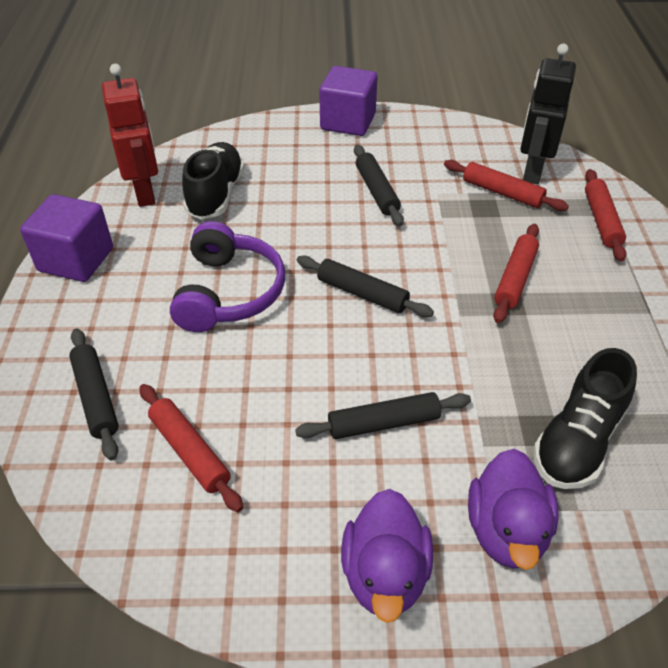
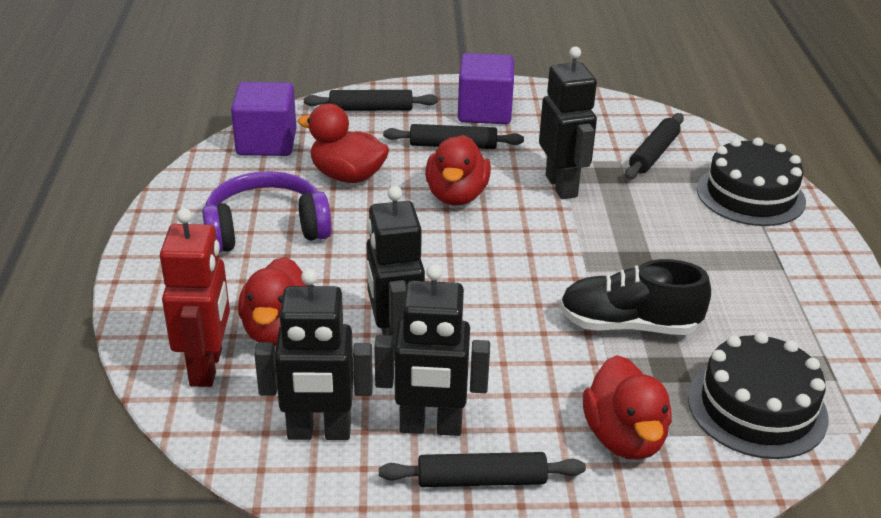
black cake: none = 0 -> [688,332,829,459] [697,138,806,226] = 2
black robot: [520,44,576,184] = 1 -> [254,269,373,440] [366,186,425,351] [374,264,490,436] [539,47,597,199] = 4
black shoe: [182,142,245,220] [533,348,637,489] = 2 -> [560,259,711,335] = 1
purple duck: [341,489,433,623] [468,449,559,570] = 2 -> none = 0
red duck: none = 0 -> [238,257,314,346] [297,104,389,183] [425,135,491,205] [583,355,672,460] = 4
red rolling pin: [139,384,243,512] [444,160,569,211] [493,224,539,323] [585,169,627,262] = 4 -> none = 0

